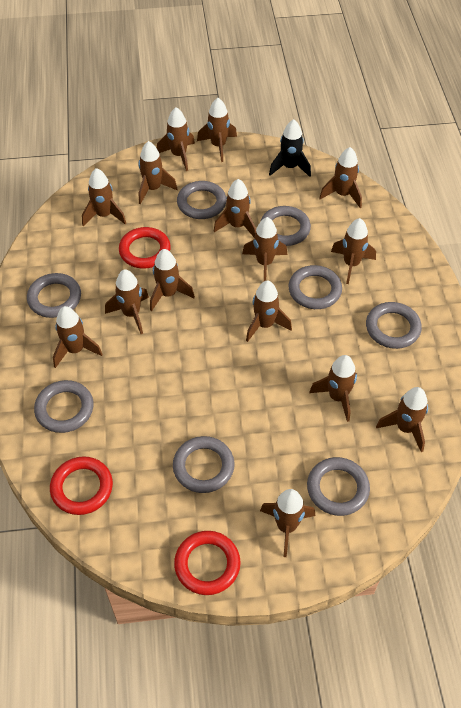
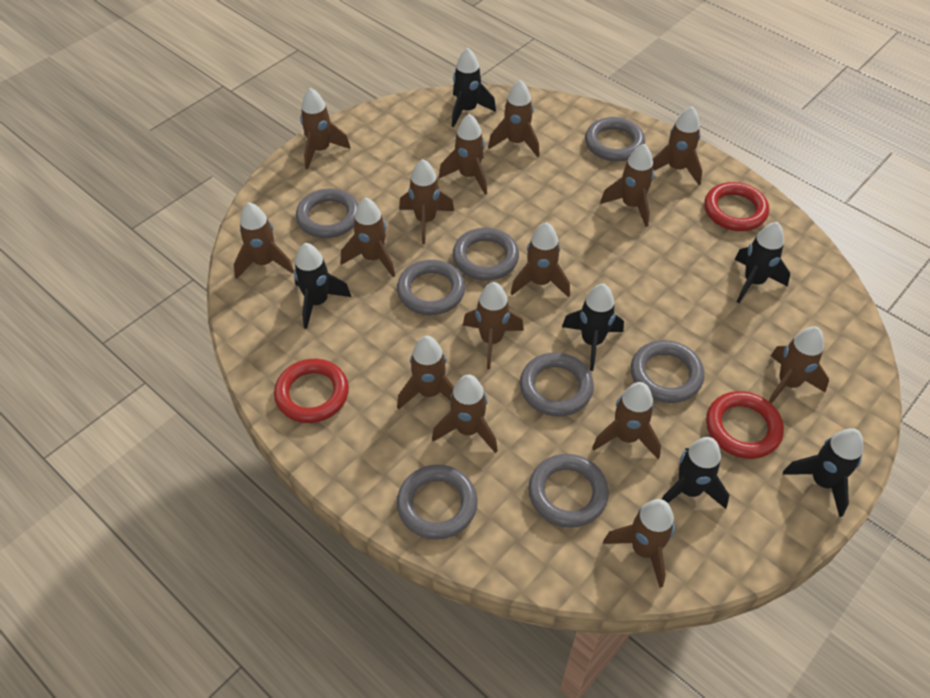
black rocket: [269,119,311,177] = 1 -> [294,243,351,329] [452,48,496,127] [562,284,624,371] [662,437,729,509] [734,222,790,303] [783,428,863,517] = 6

